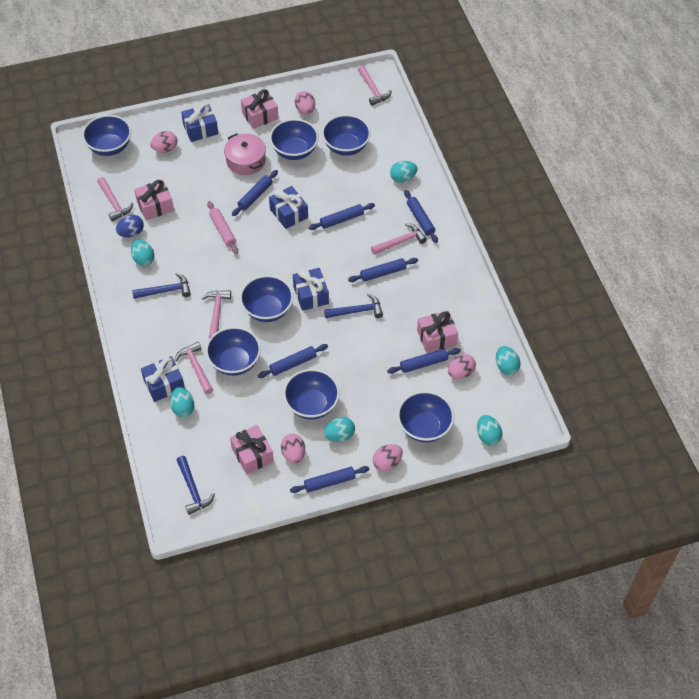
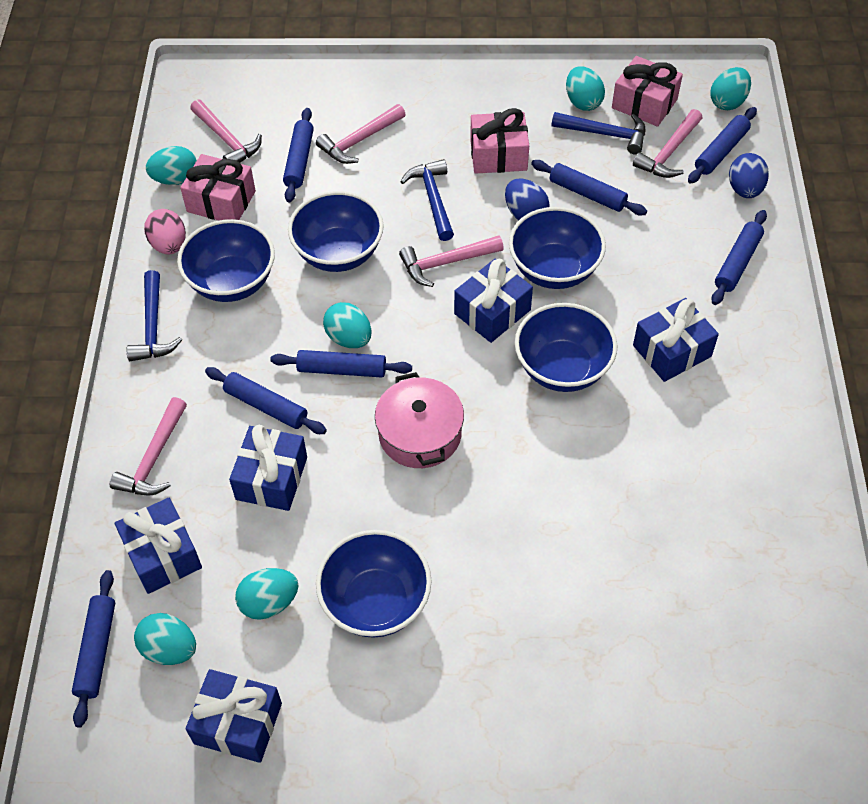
blue bowl: [82,115,131,156] [206,327,261,376] [240,275,293,322] [270,119,319,160] [283,369,340,419] [322,114,371,156] [397,391,454,442] = 7 -> [177,219,275,302] [288,191,384,272] [316,530,432,638] [509,207,606,289] [515,303,618,392] = 5
blue egg: [116,215,144,237] = 1 -> [505,179,550,220] [729,153,769,198] = 2
blue gift: [141,356,185,402] [181,103,218,142] [269,186,308,229] [293,268,329,311] = 4 -> [115,498,202,594] [186,669,282,763] [229,425,307,511] [454,258,533,343] [633,298,719,382] = 5
pink egg: [150,131,177,152] [281,434,305,464] [295,91,315,115] [373,444,403,471] [448,354,476,379] = 5 -> [144,209,186,255] = 1
pink gift: [134,180,174,220] [230,425,274,474] [241,89,279,129] [417,311,458,353] = 4 -> [180,154,256,220] [470,108,529,174] [612,56,683,127] = 3
pink rolling pin: [207,201,238,254] = 1 -> none = 0

